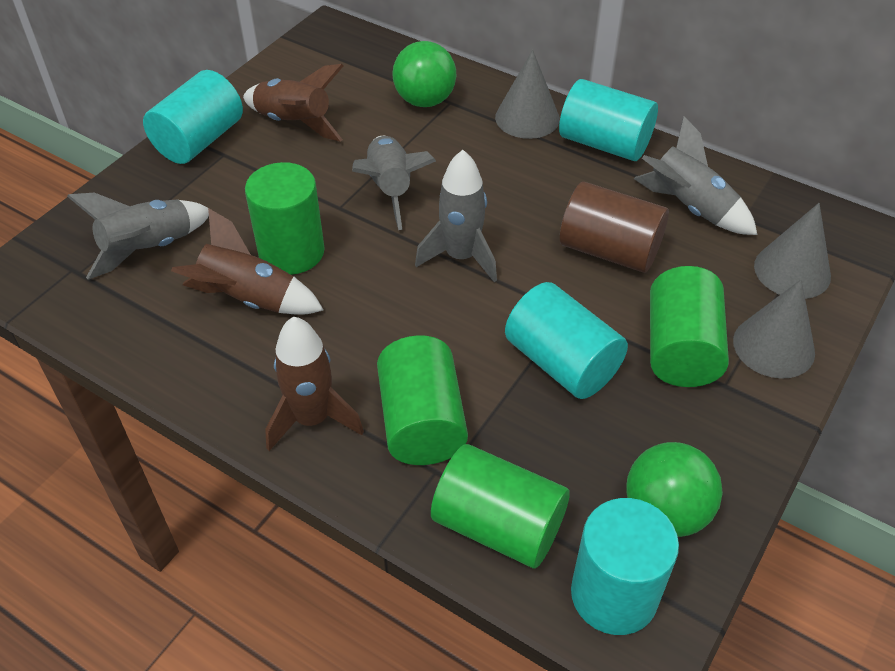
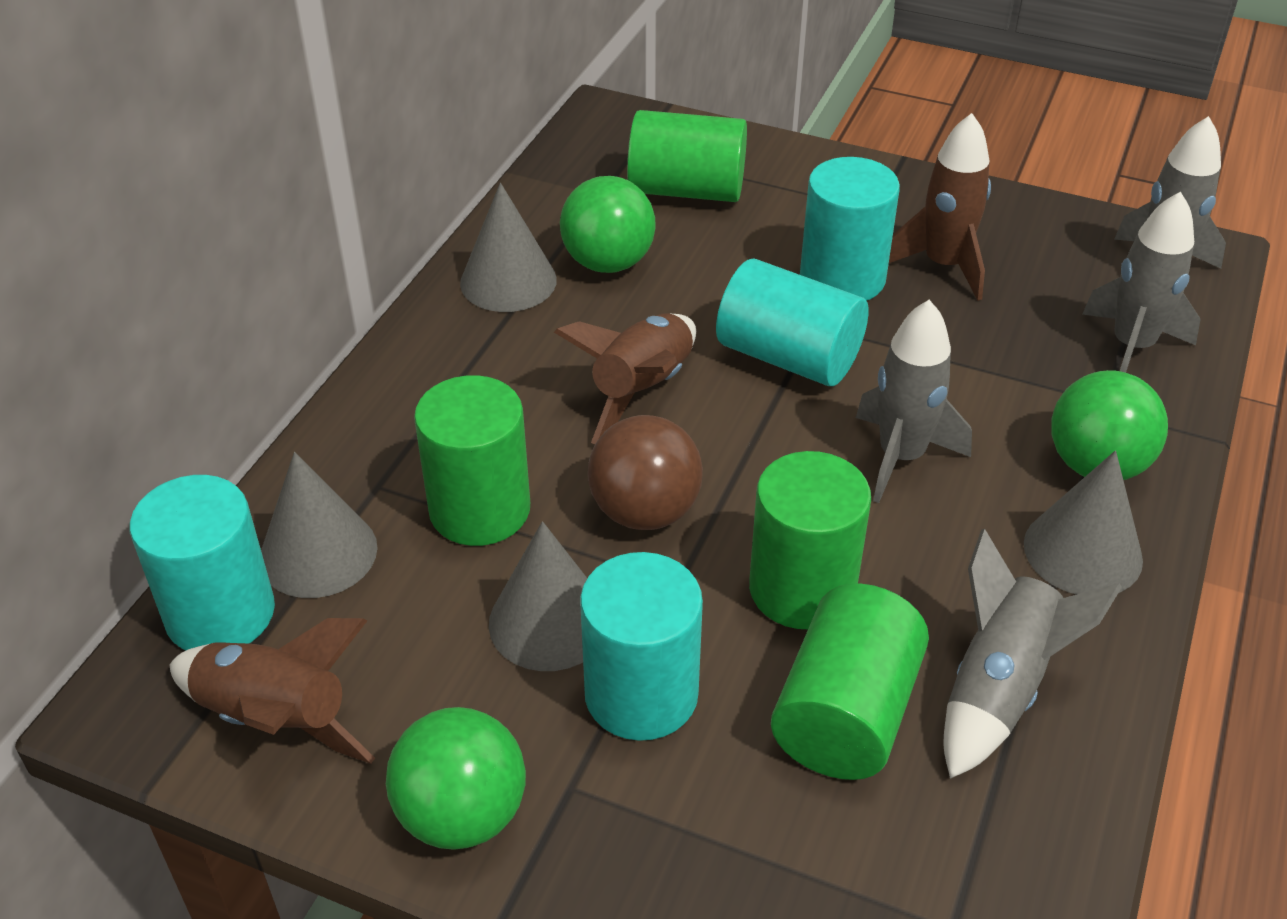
brown ball: none = 0 -> [588,415,703,530] = 1
brown cylinder: [560,182,669,273] = 1 -> none = 0
green ball: [392,41,456,107] [626,442,723,537] = 2 -> [386,707,526,850] [560,176,656,273] [1051,370,1168,480] = 3
grey cone: [495,50,560,139] [733,279,815,379] [754,203,831,299] = 3 -> [261,452,377,598] [460,183,557,312] [489,521,587,671] [1024,451,1143,594] = 4

